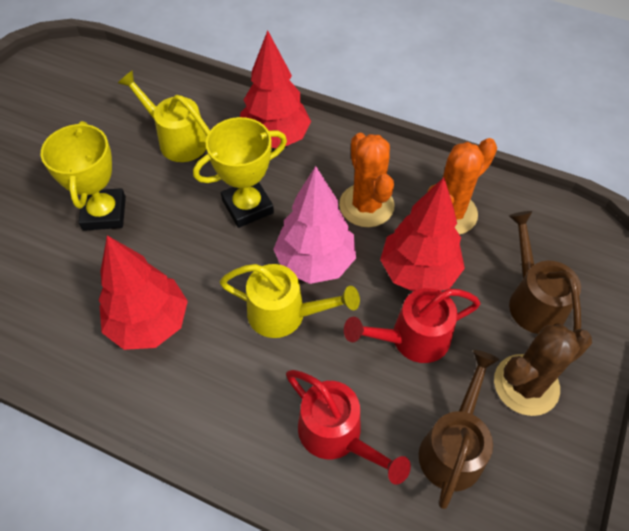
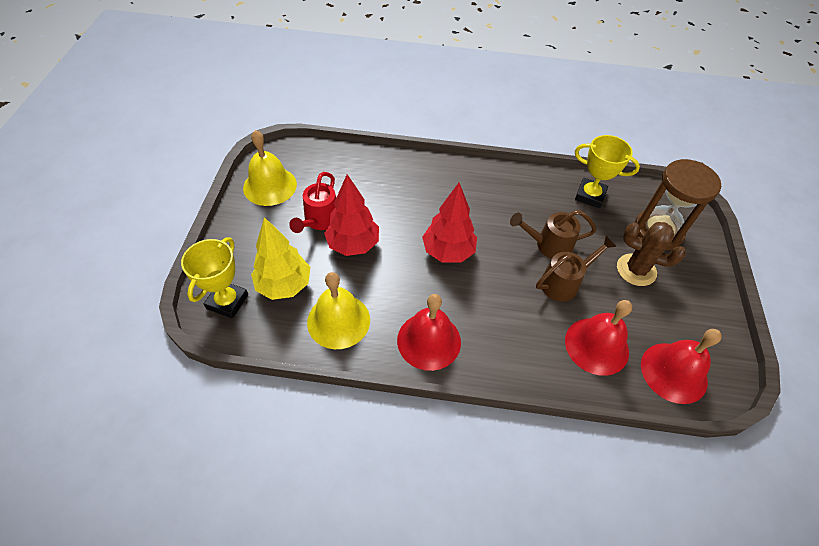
brown hourglass: none = 0 -> [634,159,721,250] = 1
orange cactus: [339,133,394,227] [428,138,497,235] = 2 -> none = 0
pink tree: [273,166,356,284] = 1 -> none = 0
red bell: none = 0 -> [397,294,461,371] [565,300,632,376] [641,329,722,404] = 3
red tree: [99,235,188,350] [240,30,311,148] [380,177,465,292] = 3 -> [324,174,379,256] [422,183,477,263] = 2
red watering can: [286,370,411,485] [344,288,481,363] = 2 -> [289,172,336,233] = 1
yellow bell: none = 0 -> [243,130,297,206] [307,272,370,349] = 2
yellow tree: none = 0 -> [251,217,310,300] = 1
yellow watering can: [118,70,210,162] [220,264,360,338] = 2 -> none = 0

